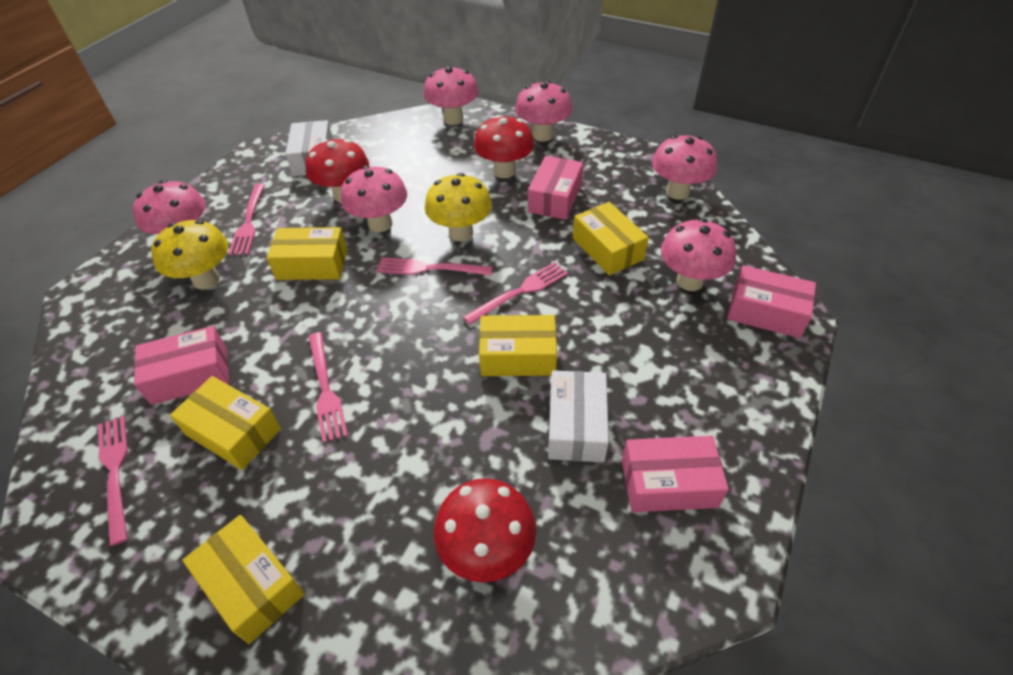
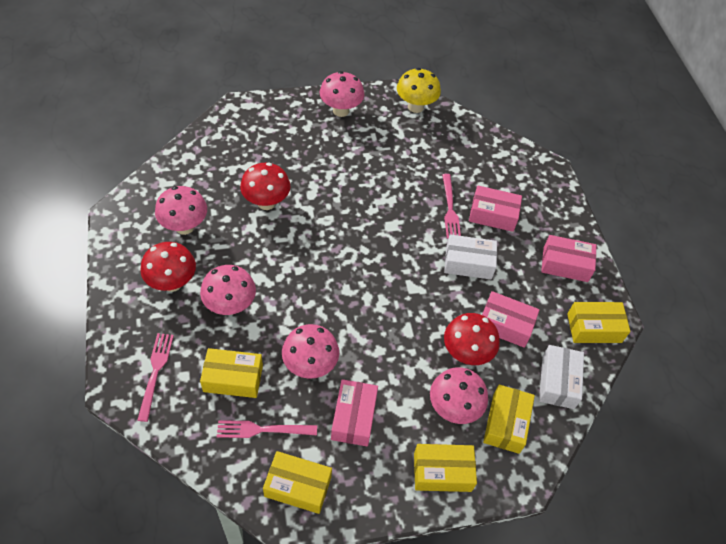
pink fork: [98,416,128,546] [228,183,265,255] [308,332,348,443] [377,257,492,276] [463,262,568,325] = 5 -> [137,333,174,422] [217,420,317,438] [442,174,461,239] = 3
pink mushroom: [133,180,206,234] [341,166,407,232] [423,66,478,125] [515,81,572,142] [652,135,717,200] [661,219,736,291] = 6 -> [155,186,207,235] [200,265,256,315] [282,324,339,379] [320,71,364,117] [430,367,488,424] = 5
yellow mushroom: [151,220,228,290] [425,173,492,241] = 2 -> [397,68,441,113] = 1

